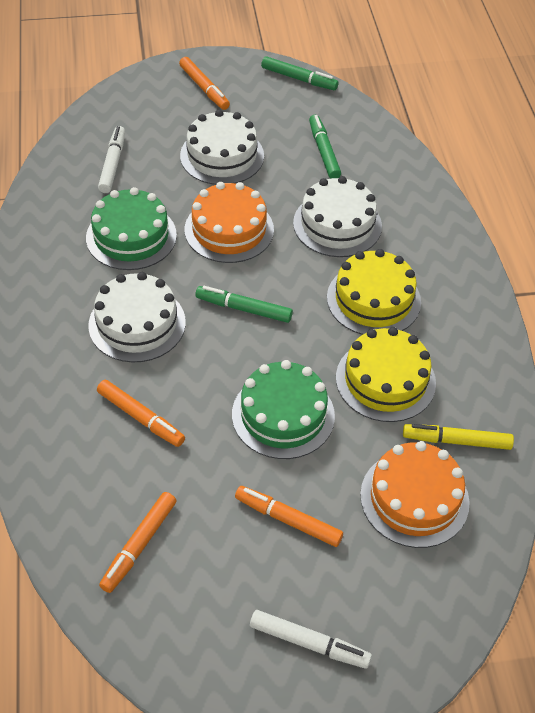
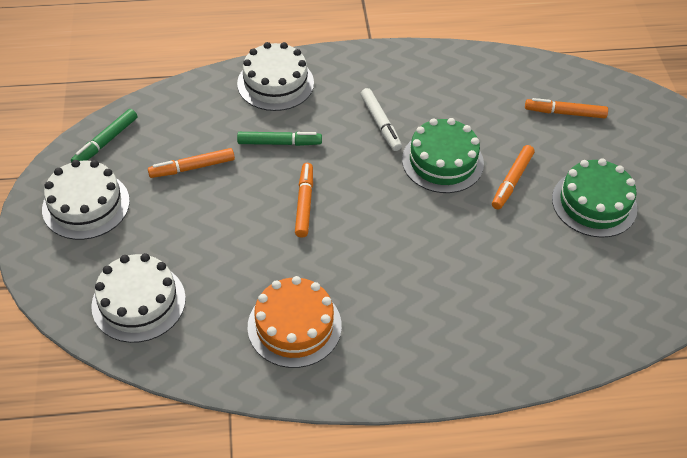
green marker: [195,286,293,323] [261,56,338,90] [309,115,341,179] = 3 -> [71,109,137,162] [237,132,322,146] = 2
orange cake: [185,182,274,263] [360,441,469,548] = 2 -> [247,276,342,368] = 1
white marker: [98,126,125,193] [250,610,372,669] = 2 -> [360,88,402,151] = 1
yellow cake: [327,249,421,335] [336,327,436,422] = 2 -> none = 0
yellow marker: [403,424,514,450] = 1 -> none = 0

